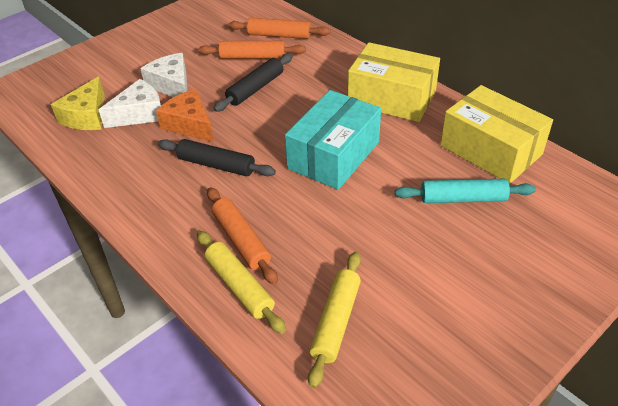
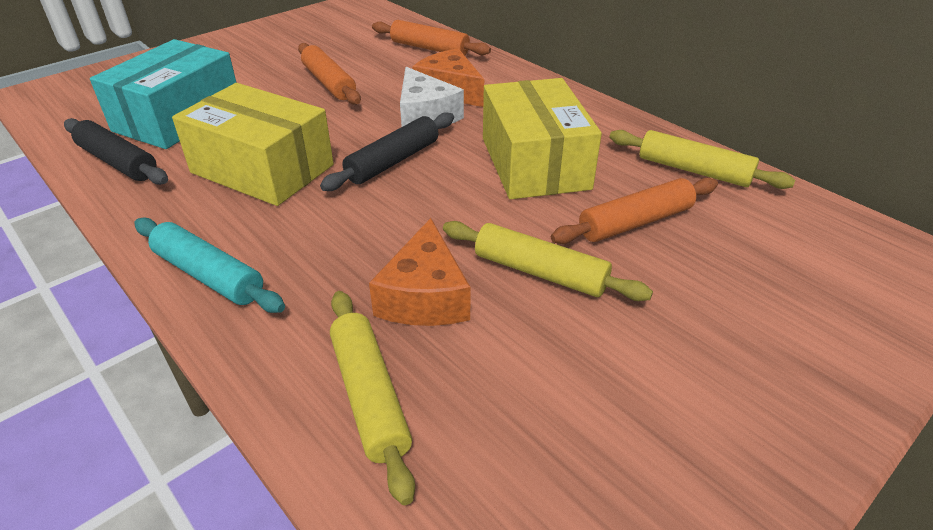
orange cheese: [156,89,214,142] = 1 -> [369,218,470,326] [413,48,484,107] = 2
white cheese: [99,79,161,128] [140,53,187,97] = 2 -> [400,67,464,127] = 1
yellow cheese: [51,77,105,130] = 1 -> none = 0
yellow rolling pin: [197,231,286,334] [308,252,361,388] = 2 -> [330,291,415,505] [443,221,653,301] [609,130,795,189] = 3

